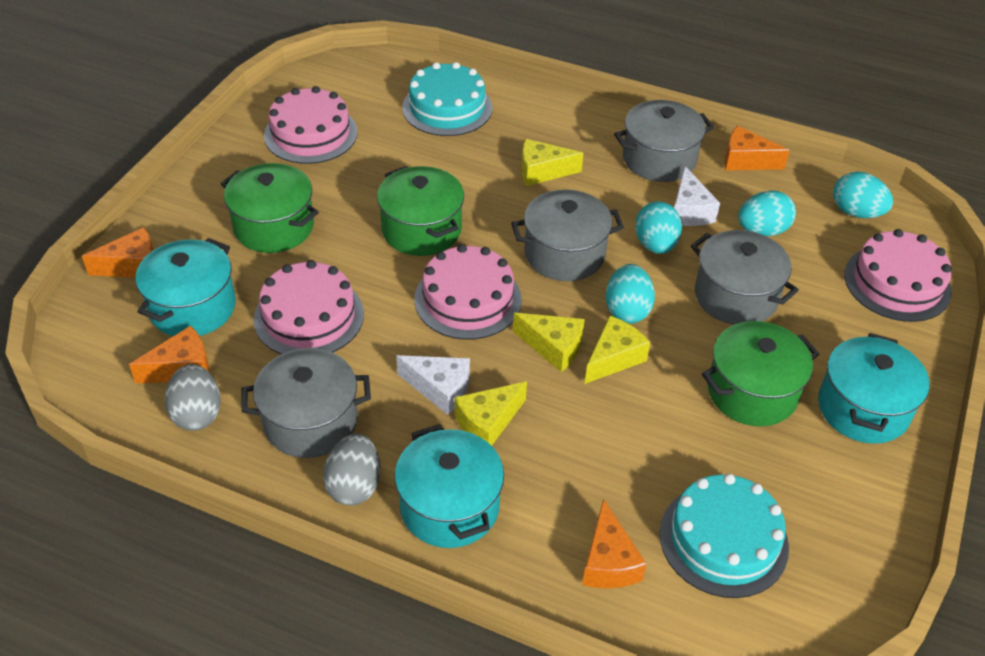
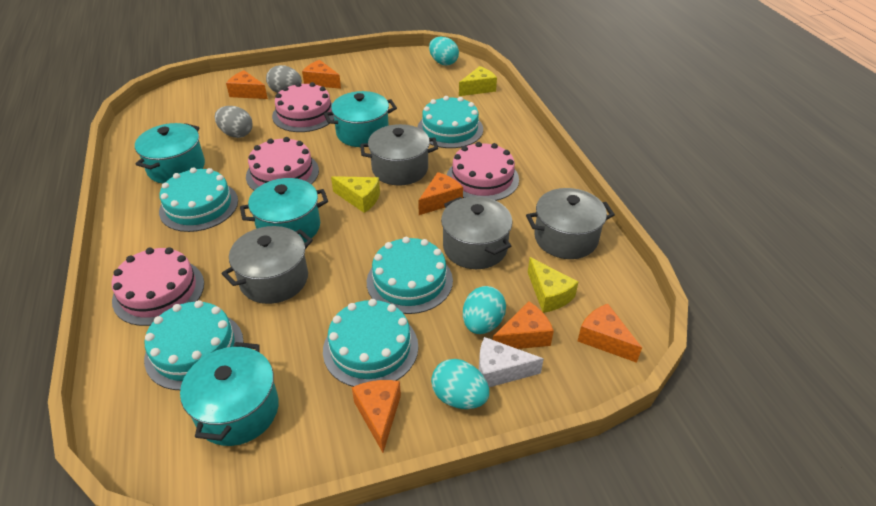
green pot: [221,163,319,253] [377,166,464,256] [702,321,819,426] = 3 -> none = 0
orange cheese: [82,227,154,278] [129,326,210,383] [582,499,646,588] [724,126,790,170] = 4 -> [226,70,268,99] [302,60,341,89] [352,380,401,453] [418,172,463,215] [493,301,554,349] [578,304,642,363] = 6
turquoise cake: [402,62,492,136] [660,473,789,598] = 2 -> [144,300,244,390] [159,167,238,232] [323,299,418,387] [367,237,453,314] [417,96,483,148] = 5
turquoise egg: [606,264,655,324] [635,201,682,254] [738,190,796,236] [833,172,893,218] = 4 -> [429,36,459,65] [431,359,489,409] [463,286,506,334] = 3
turquoise pot: [135,238,236,336] [395,424,504,548] [818,333,930,444] = 3 -> [135,123,205,184] [180,342,279,446] [240,178,328,243] [324,91,397,147] = 4
white cheese: [396,355,470,415] [674,166,720,226] = 2 -> [479,337,544,387] = 1
yellow cheese: [455,381,527,446] [513,313,585,372] [521,139,584,186] [585,316,650,384] = 4 -> [331,176,380,213] [459,66,497,96] [528,257,578,313] = 3

